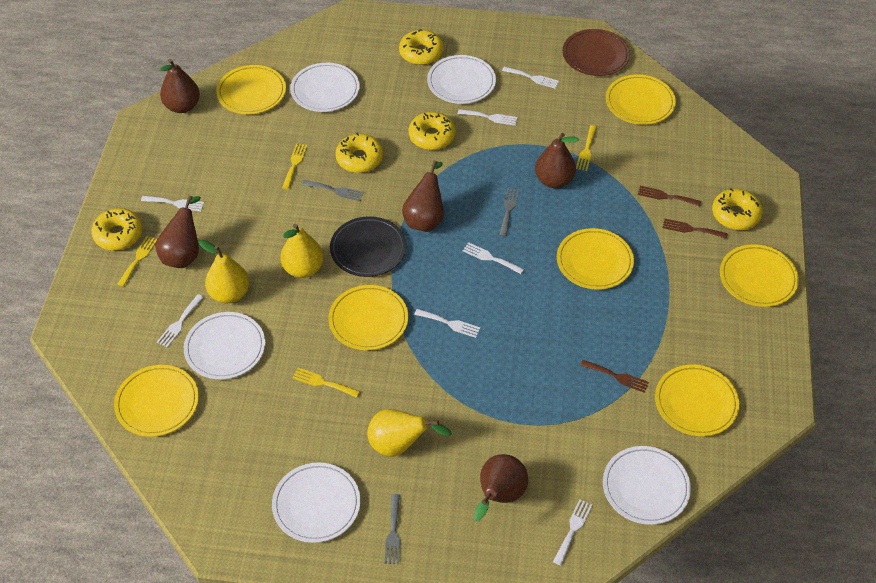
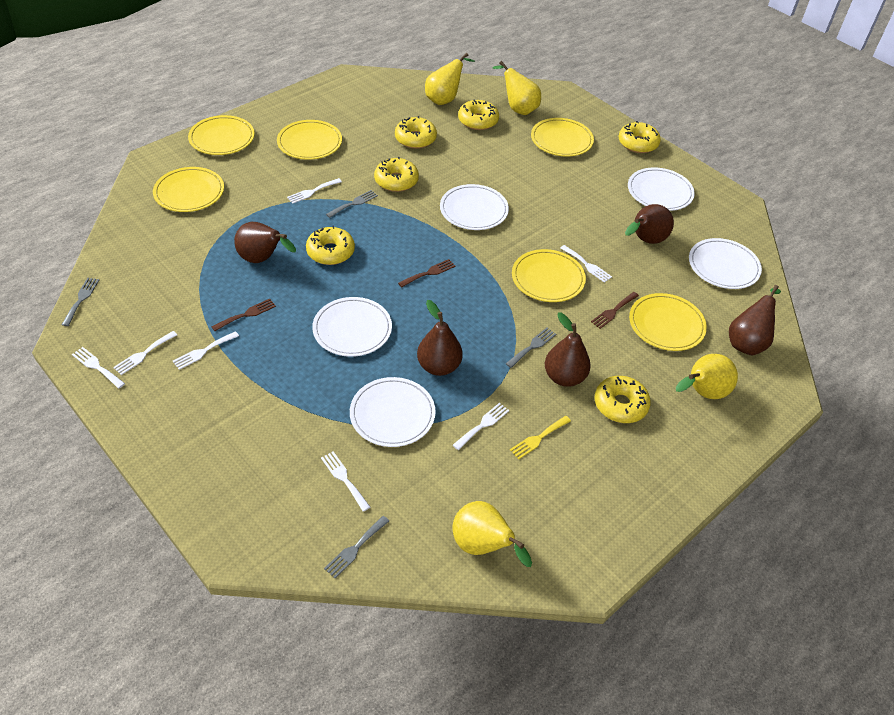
black plate: [330,216,406,277] = 1 -> none = 0
brown plate: [562,29,630,76] = 1 -> none = 0
grey fork: [302,180,364,201] [385,494,400,564] [499,188,519,236] = 3 -> [62,278,99,326] [324,516,389,578] [326,190,378,218] [506,328,556,368] = 4
yellow donut: [91,208,143,250] [335,132,383,173] [399,29,444,65] [409,112,456,150] [712,188,763,230] = 5 -> [306,226,355,265] [374,157,419,192] [395,116,437,149] [458,100,499,130] [594,376,651,423] [619,121,661,153] = 6
yellow fork: [118,236,157,287] [282,143,307,189] [292,368,360,398] [576,125,597,171] = 4 -> [510,416,571,459] = 1
yellow pear: [199,240,249,303] [280,224,324,278] [367,409,452,457] = 3 -> [425,53,475,105] [453,501,532,567] [493,61,541,115] [676,354,738,399] = 4
yellow plate: [114,365,199,437] [216,65,286,114] [329,285,408,351] [557,228,634,290] [606,75,676,125] [655,365,739,436] [720,244,799,307] = 7 -> [153,167,224,212] [188,115,255,155] [277,120,342,160] [512,249,586,302] [531,118,594,157] [629,293,707,351] = 6

